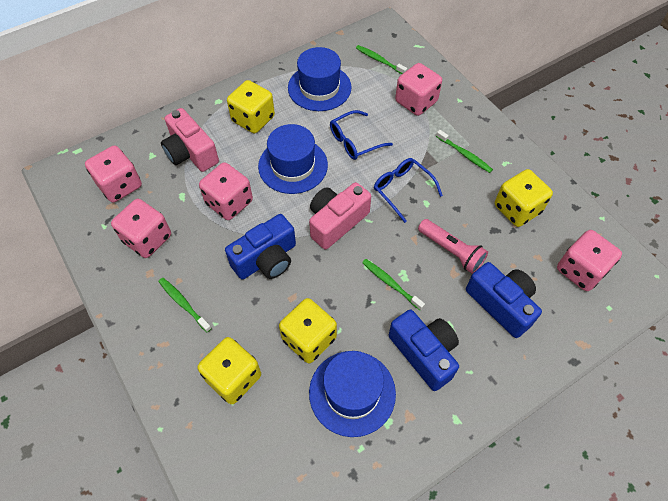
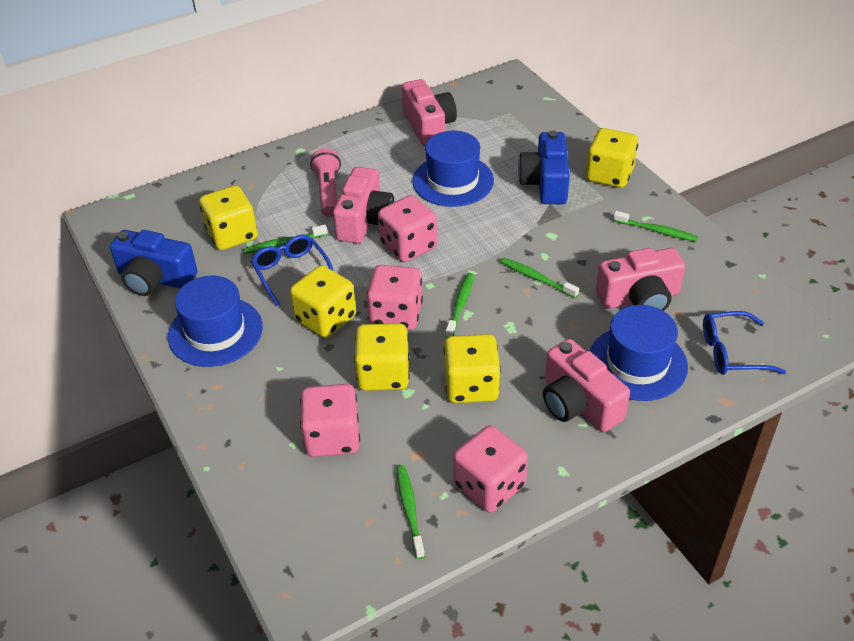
blue camera: [225,214,296,279] [389,309,459,391] [466,262,542,338] = 3 -> [110,230,198,296] [518,130,570,204] = 2
green toothbrush: [158,278,212,332] [356,45,407,74] [362,259,425,311] [436,130,493,173] = 4 -> [244,224,327,254] [397,465,425,559] [445,273,474,338] [500,258,579,298] [613,211,698,242] = 5
pink camera: [161,108,219,172] [309,182,371,249] = 2 -> [333,167,394,243] [402,79,457,146] [543,339,630,432] [596,248,685,311] = 4
pink dice: [85,146,142,203] [111,199,171,258] [199,162,253,220] [395,63,442,116] [557,230,622,291] = 5 -> [300,384,360,457] [367,265,423,330] [378,195,437,262] [453,425,528,513] = 4
yellow dice: [197,337,261,404] [227,80,275,134] [279,298,337,363] [495,169,553,227] = 4 -> [199,185,258,250] [290,265,356,338] [354,323,410,391] [443,334,501,403] [586,128,638,188] = 5

